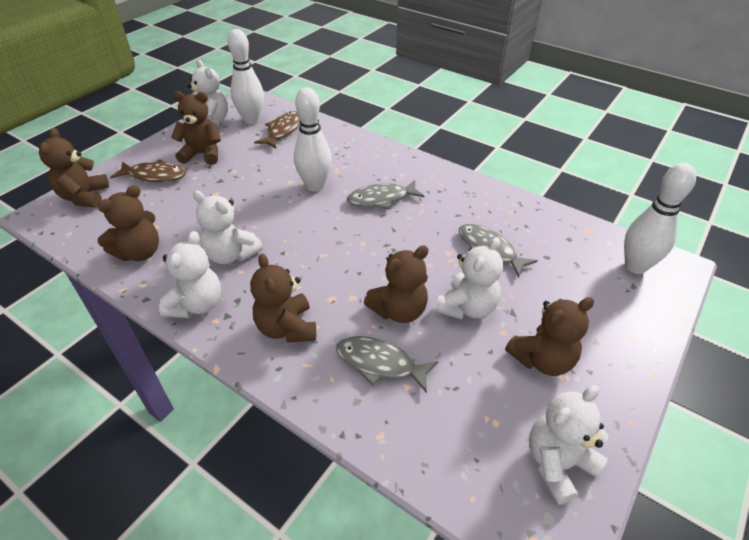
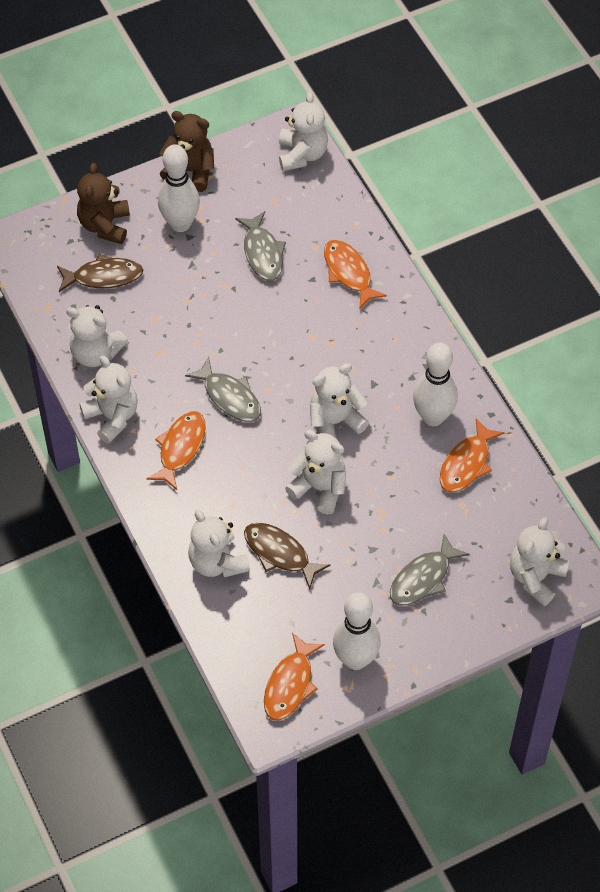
brown teddy bear: [39,128,109,208] [97,185,159,261] [171,91,221,165] [250,254,316,343] [364,245,429,323] [505,297,594,376] = 6 -> [77,163,130,244] [159,111,214,192] = 2
orange fish: none = 0 -> [147,411,206,490] [264,633,325,720] [324,240,387,309] [440,418,505,493] = 4
white teddy bear: [159,231,221,318] [188,59,228,127] [193,191,263,264] [435,237,503,320] [529,385,608,505] = 5 -> [66,305,128,367] [79,355,138,444] [188,509,250,578] [279,92,328,171] [285,430,346,514] [310,363,369,439] [510,517,569,606] = 7

